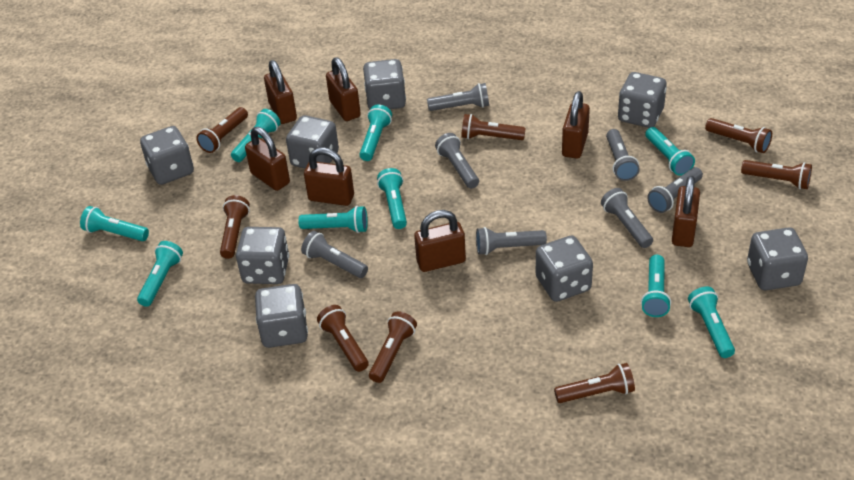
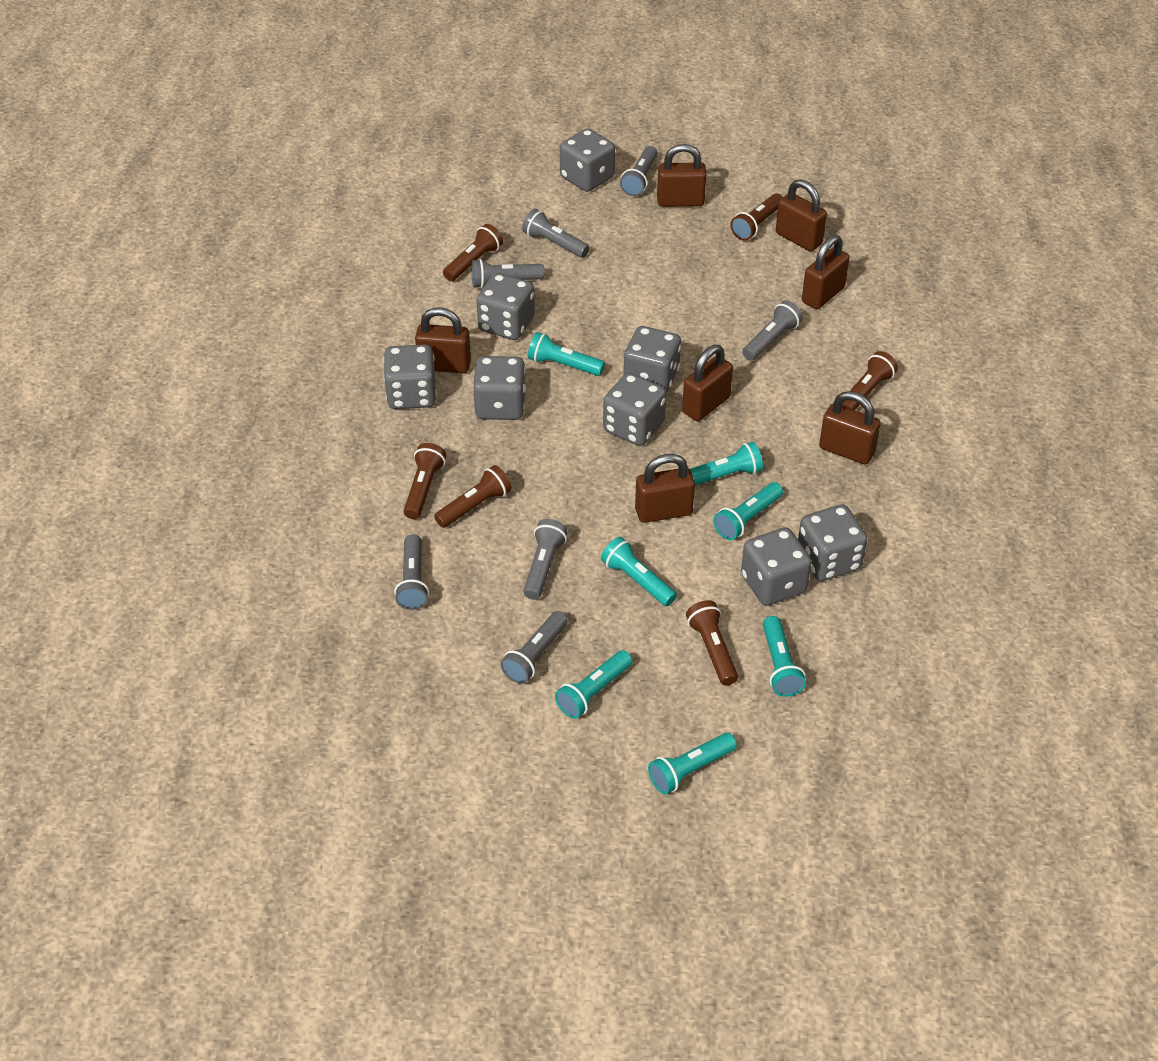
brown flashlight: [196,107,248,153] [220,195,250,259] [317,305,369,372] [369,311,417,383] [461,114,526,140] [554,363,635,403] [705,118,772,153] [741,160,812,189] = 8 -> [404,443,446,519] [434,465,512,528] [443,224,503,281] [686,600,738,686] [730,193,783,241] [842,351,898,410] = 6
turquoise flashlight: [80,206,149,241] [137,241,183,307] [231,109,281,162] [298,206,368,233] [359,105,392,161] [377,168,407,229] [641,255,671,317] [645,127,695,176] [688,286,735,358] = 9 -> [528,332,605,376] [555,650,632,719] [601,537,677,606] [648,733,737,794] [690,442,763,485] [713,482,783,540] [763,616,806,697] = 7

